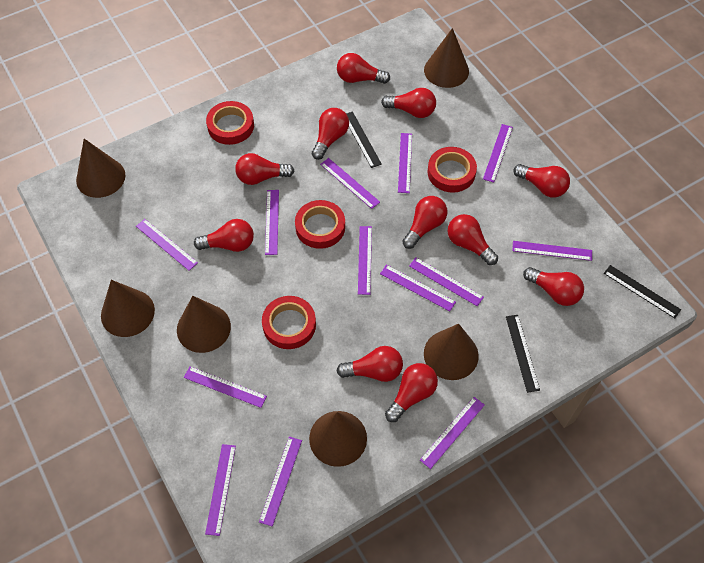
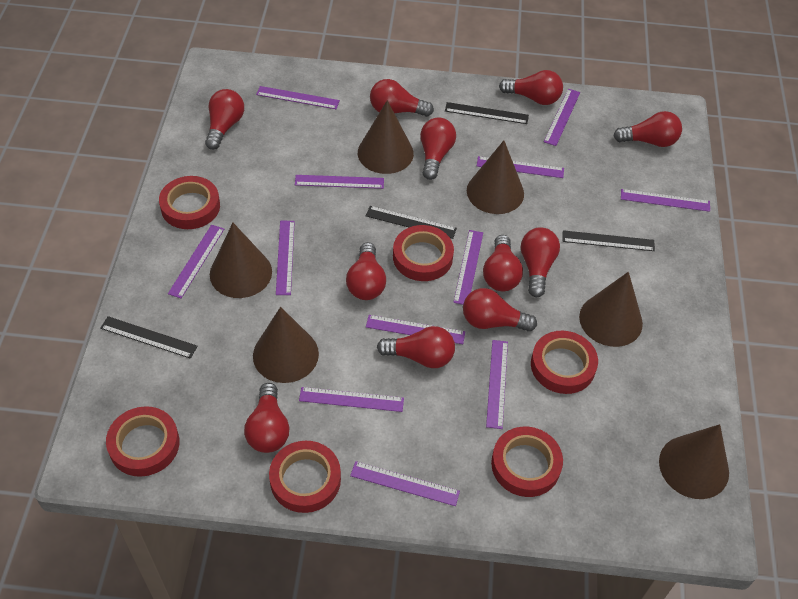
black ruler: [346,111,382,168] [506,315,540,393] [604,265,681,318] = 3 -> [100,316,198,359] [366,206,457,239] [445,102,529,124] [563,230,655,251] = 4
purple ruler: [136,219,198,271] [184,366,267,408] [205,444,236,536] [259,437,302,527] [265,190,279,255] [320,158,380,209] [358,226,372,295] [380,265,456,311] [398,133,412,193] [409,257,484,306] [420,397,485,469] [483,124,513,183] [512,241,592,261] = 13 -> [168,225,224,298] [256,86,340,109] [276,221,295,295] [295,175,384,189] [299,387,404,412] [350,461,460,506] [366,315,465,344] [453,230,483,305] [477,156,564,178] [486,340,508,429] [544,89,580,146] [621,189,710,212] = 12
red tape: [206,101,254,145] [262,296,316,349] [295,200,345,249] [428,147,477,193] = 4 -> [106,406,180,477] [159,176,220,229] [269,441,341,513] [393,225,454,281] [491,427,563,497] [531,331,598,394] = 6

